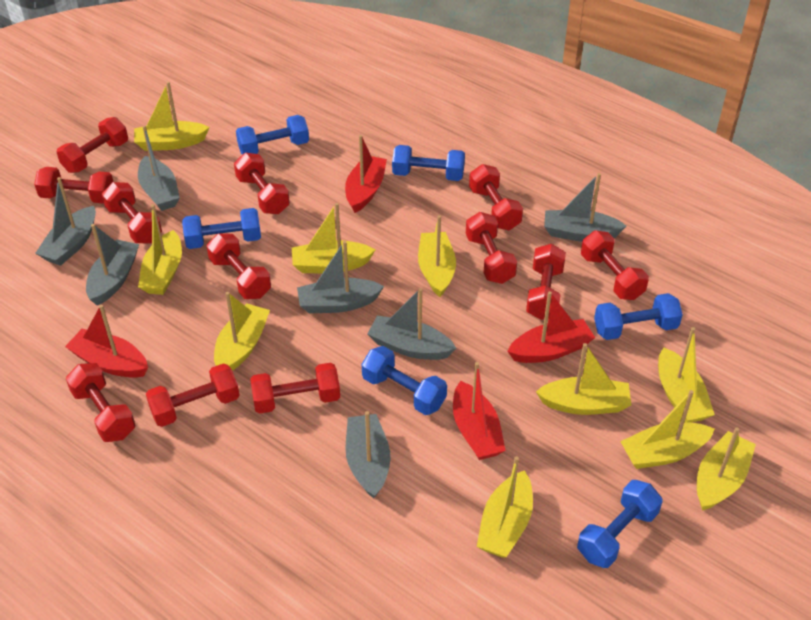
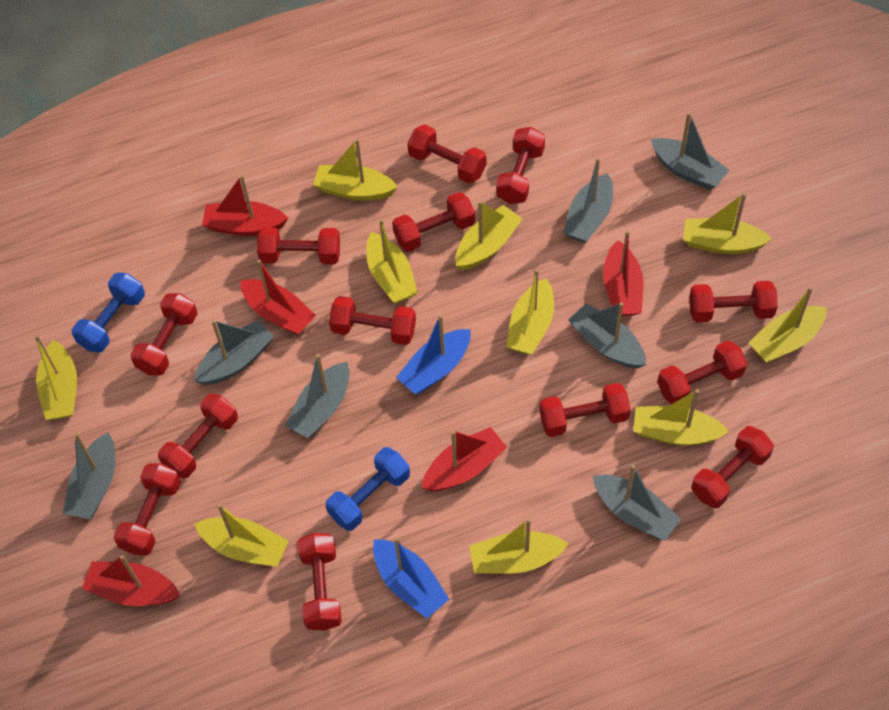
blue boat: none = 0 -> [373,537,449,618] [396,315,471,394] = 2
blue dumbbell: [182,208,261,249] [236,115,309,155] [362,346,447,415] [392,145,465,181] [577,480,663,568] [594,293,683,340] = 6 -> [72,273,145,353] [326,447,410,531] = 2
red boat: [65,305,148,378] [345,135,387,213] [453,362,506,460] [507,291,595,363] = 4 -> [82,555,180,606] [202,175,288,236] [240,259,316,335] [422,427,507,491] [603,230,644,316] = 5
red dumbbell: [34,167,114,203] [57,117,128,173] [66,363,136,442] [102,182,162,243] [146,363,240,427] [207,233,271,299] [234,153,290,214] [250,363,340,414] [466,212,517,284] [469,164,523,231] [526,244,566,320] [581,230,649,300] = 12 -> [113,463,181,556] [130,293,197,376] [158,393,238,479] [257,227,340,264] [298,533,342,631] [329,296,416,345] [392,192,475,252] [407,124,486,184] [496,127,545,204] [539,383,631,437] [657,341,747,404] [689,281,778,322] [691,426,774,508] = 13

